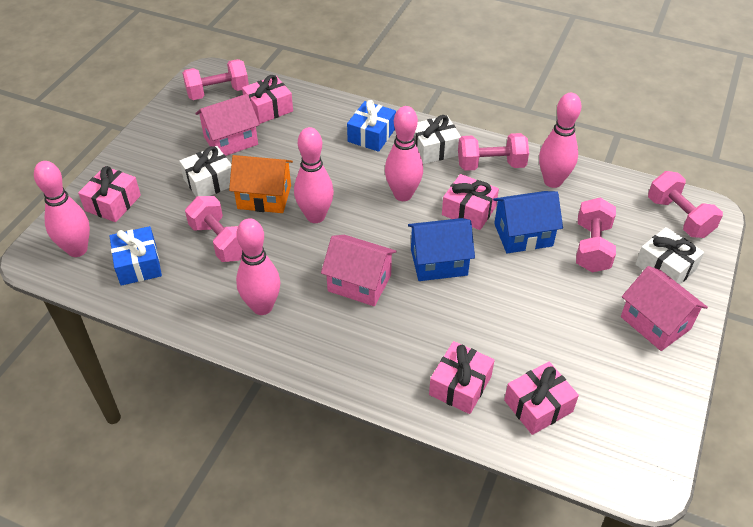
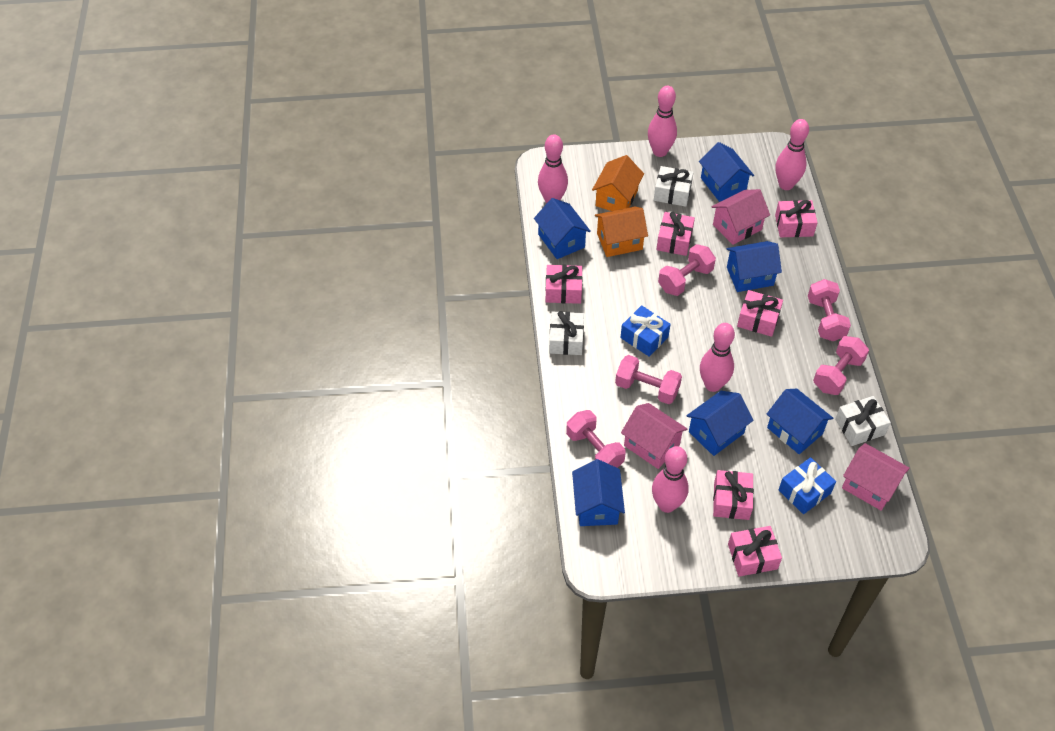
blue house: [408,218,475,281] [493,191,563,253] = 2 -> [534,198,591,259] [572,459,625,526] [686,391,753,456] [699,142,754,202] [726,241,782,292] [767,388,833,454] = 6
orange house: [229,155,293,213] = 1 -> [592,155,644,211] [595,206,648,257] = 2
pink gift: [78,166,141,222] [242,75,293,124] [429,341,495,414] [442,174,499,230] [504,362,579,435] = 5 -> [546,265,583,304] [656,212,695,256] [713,470,754,520] [728,526,782,577] [737,290,783,337] [775,200,817,237] = 6

